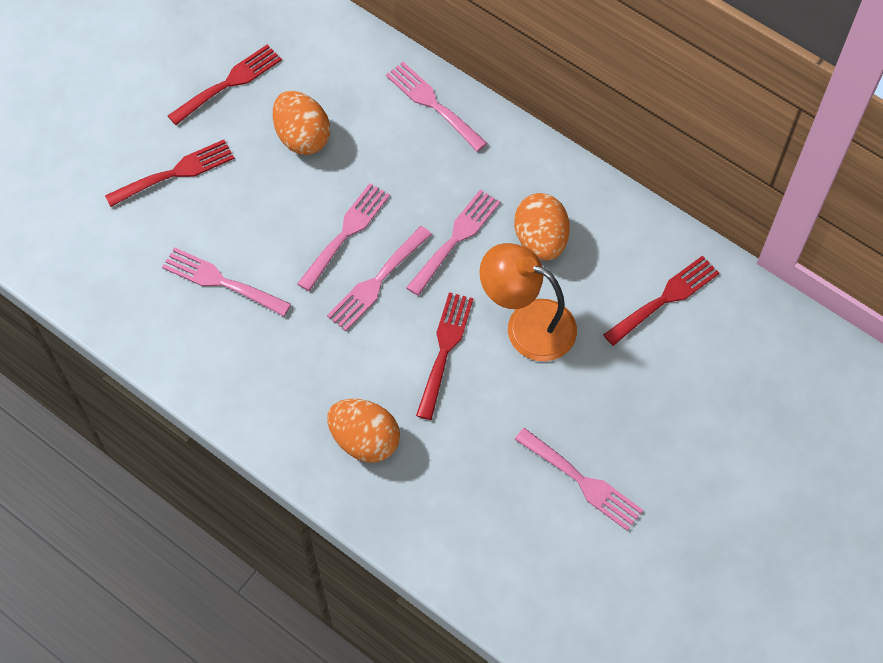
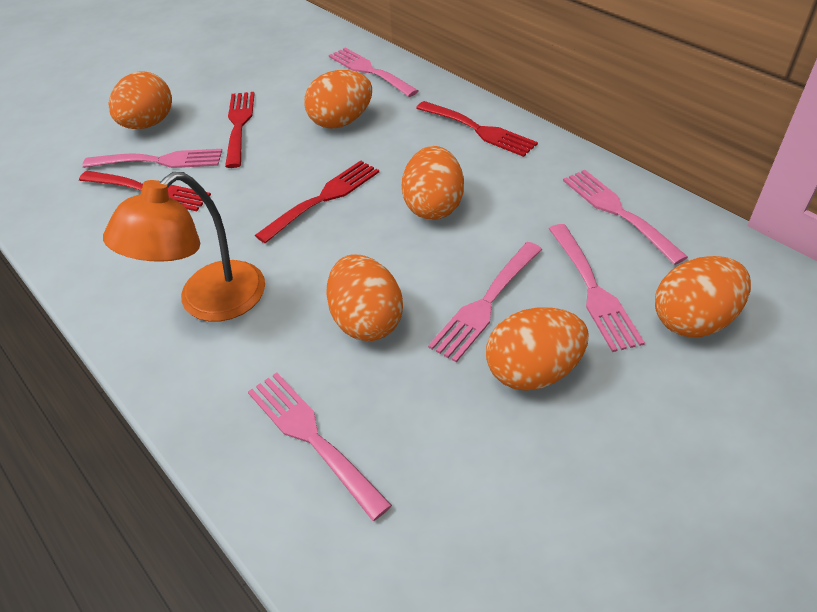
orange egg: [273,91,330,155] [327,399,400,463] [514,193,570,261] = 3 -> [108,71,172,129] [304,70,372,129] [326,255,403,341] [402,146,464,220] [486,307,588,391] [655,256,751,337] = 6

